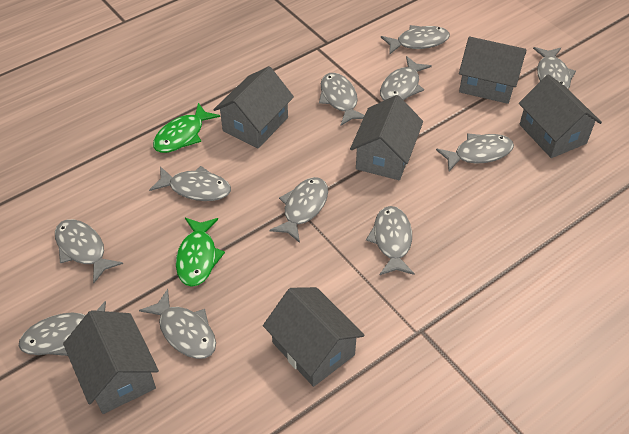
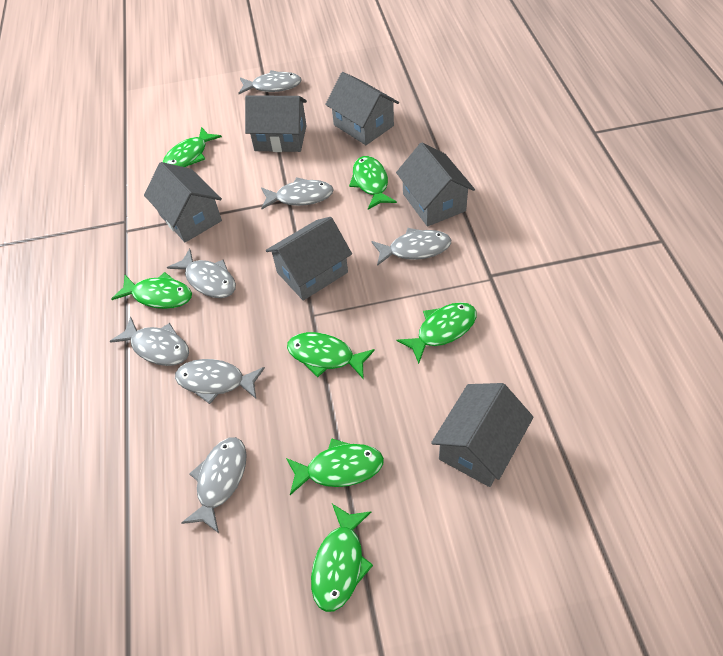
green fish: [153,103,220,153] [176,218,225,287] = 2 -> [111,272,192,309] [163,127,222,167] [286,438,384,495] [287,332,375,379] [311,504,373,612] [349,156,397,210] [397,302,477,364] = 7
grey fish: [19,301,106,356] [55,219,123,283] [139,289,216,359] [149,166,231,201] [270,177,328,243] [319,73,365,126] [366,206,415,275] [380,56,432,100] [381,25,450,55] [436,133,514,171] [533,47,576,89] = 11 -> [109,317,189,366] [167,248,236,298] [175,359,265,404] [181,437,247,533] [238,70,302,94] [261,177,334,209] [371,228,451,266] = 7

